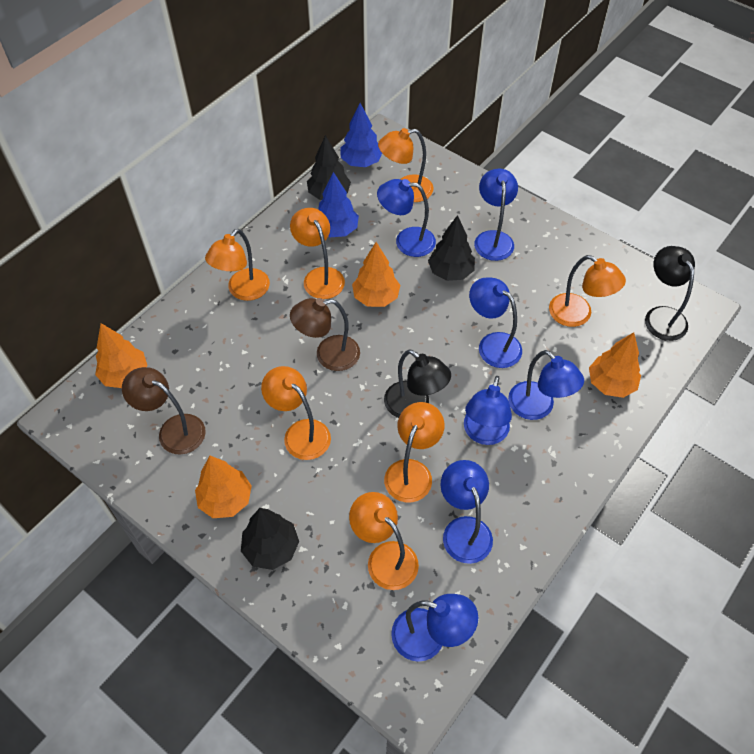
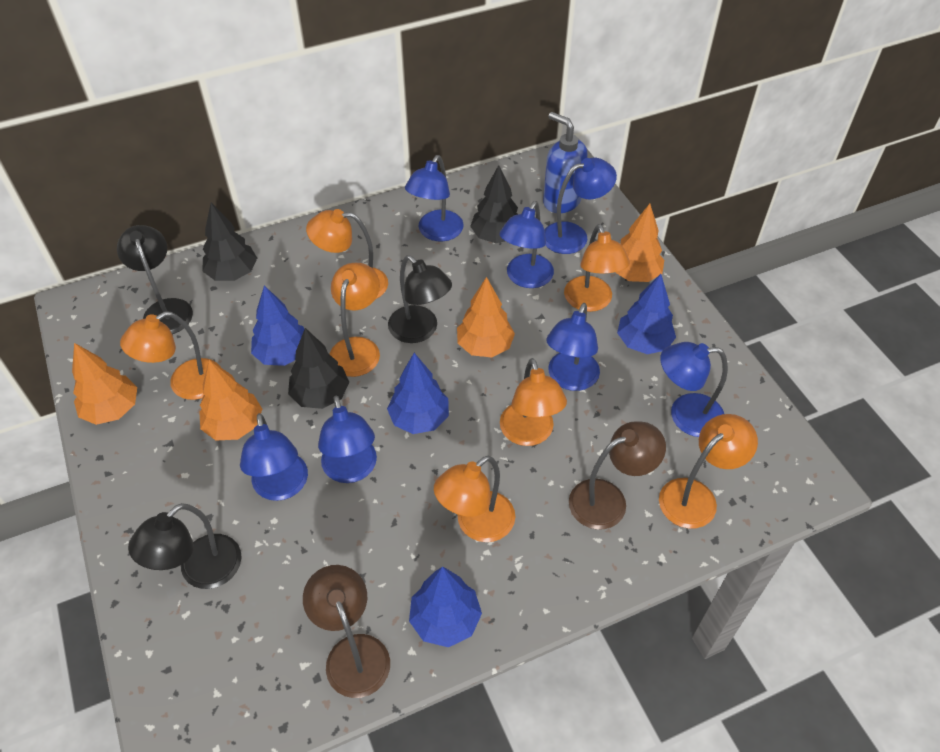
black lamp: [384,349,451,418] [645,246,695,341] = 2 -> [117,225,193,334] [128,503,242,589] [388,255,452,343] = 3
blue soap dispenser: none = 0 -> [543,112,587,213] = 1
blue tree: [318,172,359,237] [340,103,382,167] = 2 -> [251,286,304,366] [387,353,449,434] [409,567,482,647] [617,274,676,354] = 4

